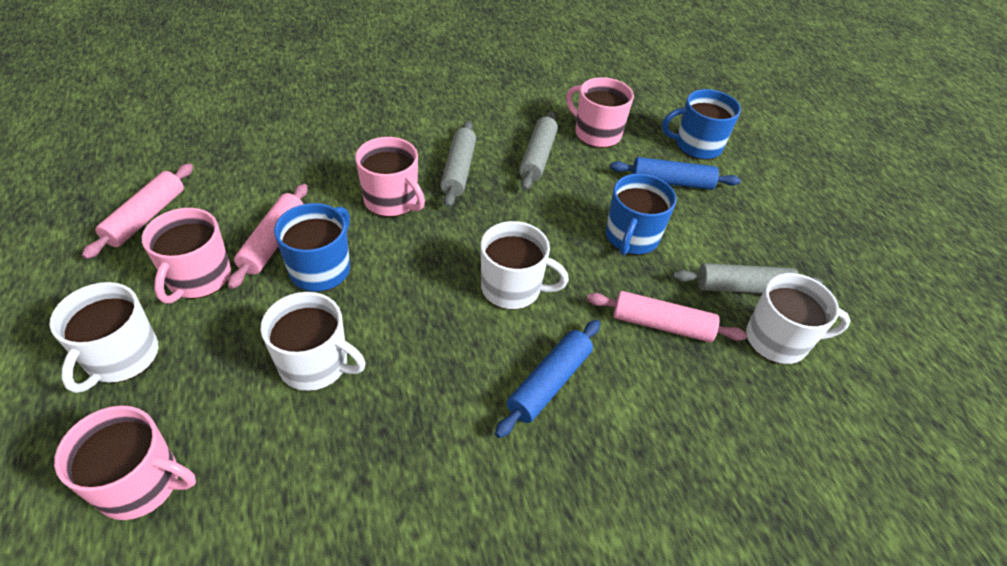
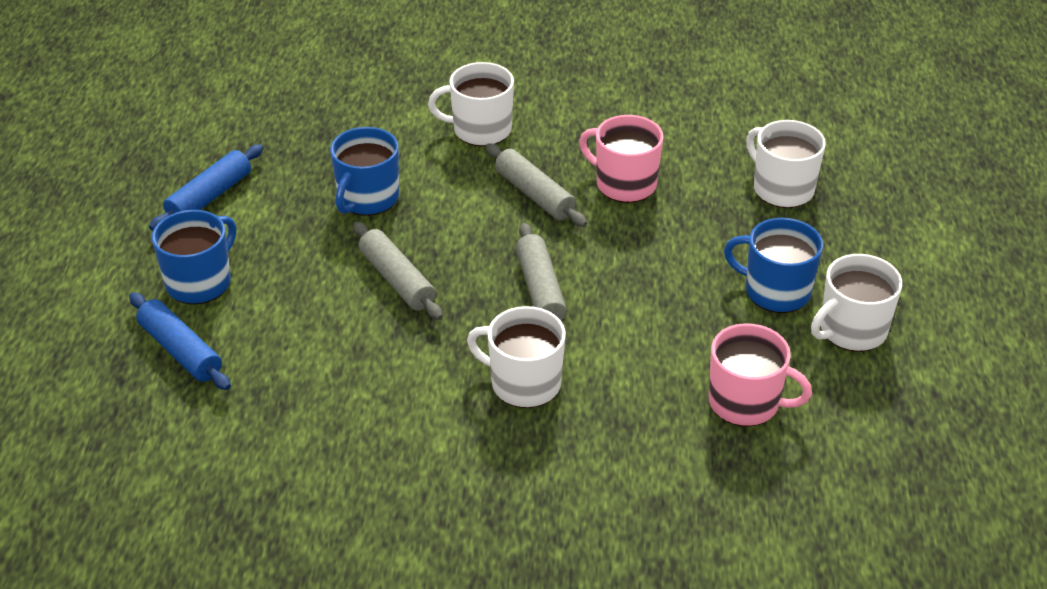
pink mug: [54,405,196,520] [142,208,231,303] [355,137,425,217] [566,77,634,148] = 4 -> [579,115,663,203] [709,323,812,426] = 2
pink rolling pin: [82,163,193,259] [228,184,308,289] [587,291,747,342] = 3 -> none = 0

